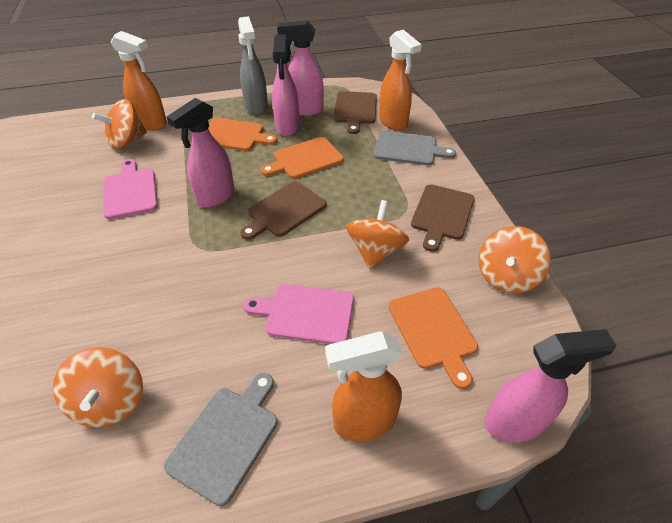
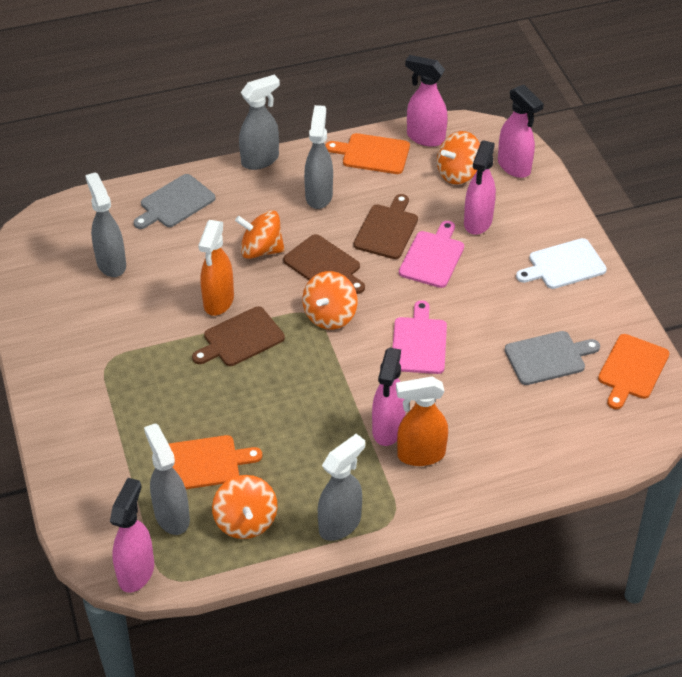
grey spray bottle: [238,16,268,115] = 1 -> [85,172,126,277] [144,423,190,535] [239,75,280,170] [304,105,333,209] [318,434,365,541] = 5
orange spray bottle: [111,31,167,130] [325,331,403,442] [379,30,422,131] = 3 -> [198,220,234,316] [396,376,448,466] = 2
pink spray bottle: [167,98,235,208] [272,34,299,136] [277,21,324,116] [484,329,616,443] = 4 -> [110,478,154,593] [372,348,406,446] [405,55,448,147] [464,140,496,235] [498,85,544,178] = 5
white cutting board: none = 0 -> [516,238,607,289] = 1

